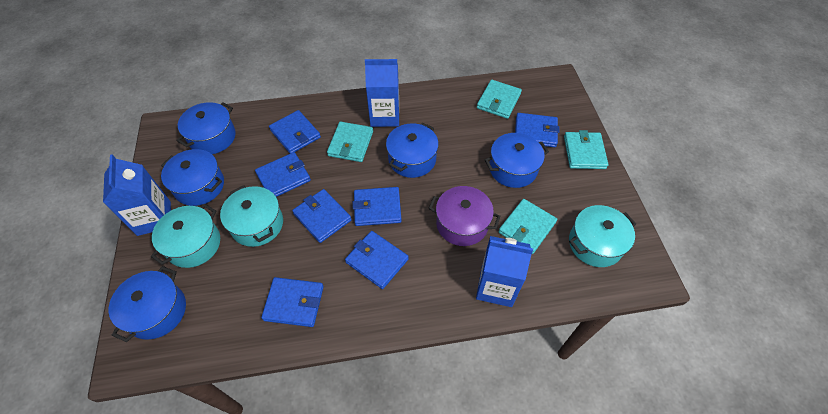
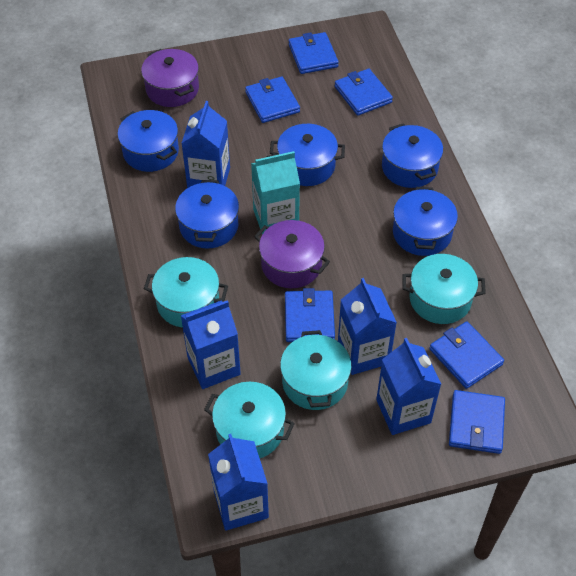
blue carton: [103,154,171,236] [365,59,399,127] [476,236,533,307] = 3 -> [181,300,241,389] [182,101,230,188] [208,434,269,530] [338,278,397,375] [376,338,441,435] = 5
blue wallet: [255,152,311,197] [261,277,324,327] [269,110,321,154] [292,189,352,243] [345,231,409,289] [353,187,402,226] [515,113,559,147] = 7 -> [245,77,300,123] [285,288,335,342] [289,32,339,74] [335,69,393,116] [429,321,504,389] [449,390,505,454] = 6
purple pot: [429,186,500,246] = 1 -> [141,49,199,107] [254,220,330,288] = 2
turquoise carton: none = 0 -> [251,151,300,235] = 1
turquoise pot: [151,204,220,268] [220,185,283,247] [569,205,636,267] = 3 -> [144,257,228,328] [204,382,295,458] [280,330,352,410] [402,254,486,324] = 4
turquoise wallet: [327,122,373,162] [477,79,522,119] [498,199,557,254] [564,130,609,169] = 4 -> none = 0

